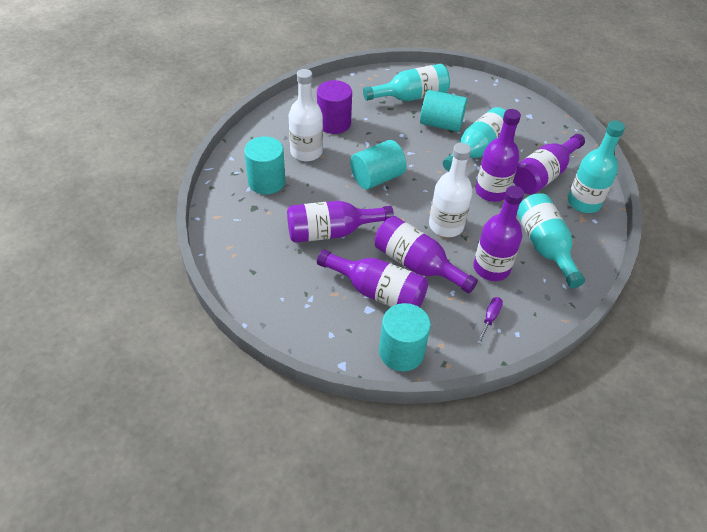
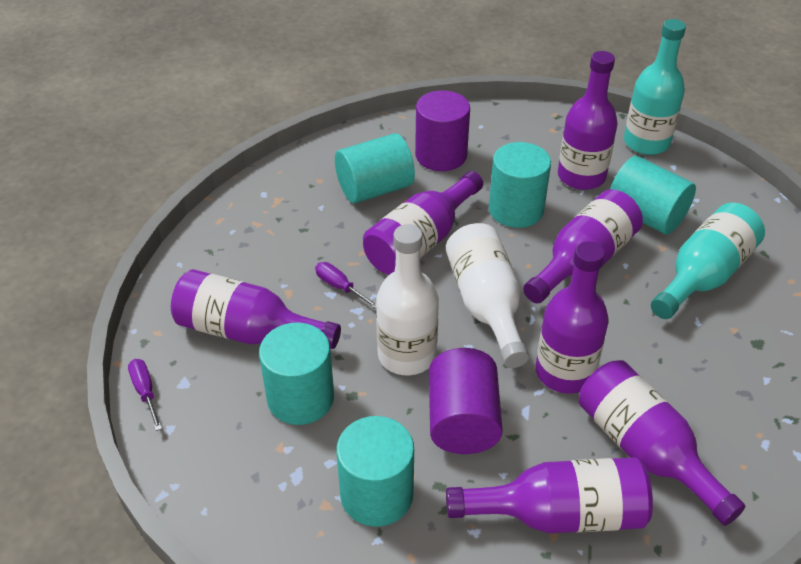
purple bottle: [287,201,394,243] [317,250,428,307] [374,216,478,293] [473,186,524,281] [475,109,521,202] [513,134,585,194] = 6 -> [171,269,341,349] [363,171,483,275] [446,457,653,533] [523,189,643,304] [536,241,609,394] [558,51,617,190] [579,360,745,526] = 7
purple cylinder: [317,80,352,134] = 1 -> [415,90,470,171] [429,348,503,454] = 2
purple screwdriver: [477,297,503,344] = 1 -> [128,359,162,431] [315,262,376,309] = 2
turquoise bottle: [363,64,450,101] [443,107,506,171] [517,194,585,288] [568,120,625,213] = 4 -> [624,19,686,155] [651,203,765,319] = 2
turquoise cylinder: [244,137,285,195] [350,140,407,189] [379,303,431,371] [420,90,467,132] = 4 -> [259,323,334,425] [335,133,415,203] [336,416,414,527] [489,142,551,228] [610,156,696,234] = 5

